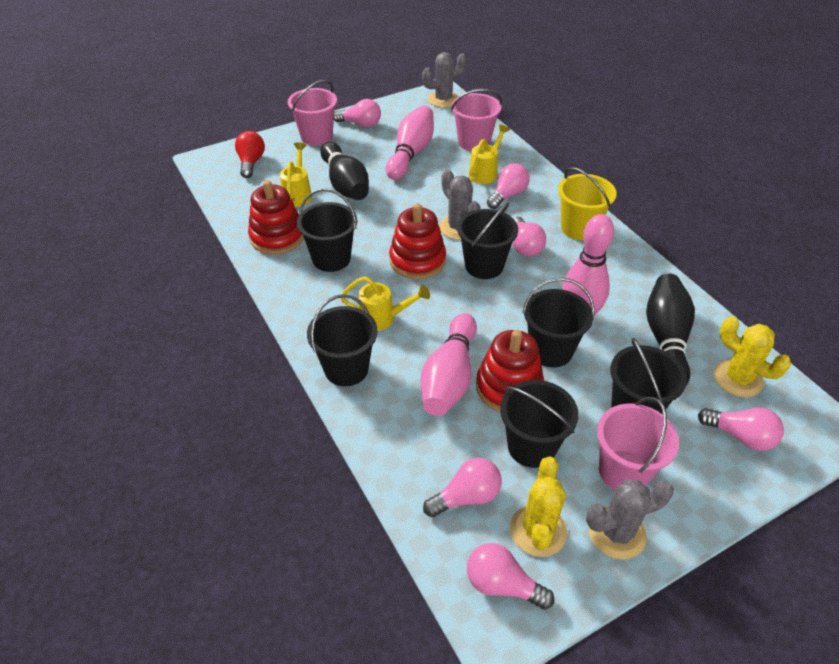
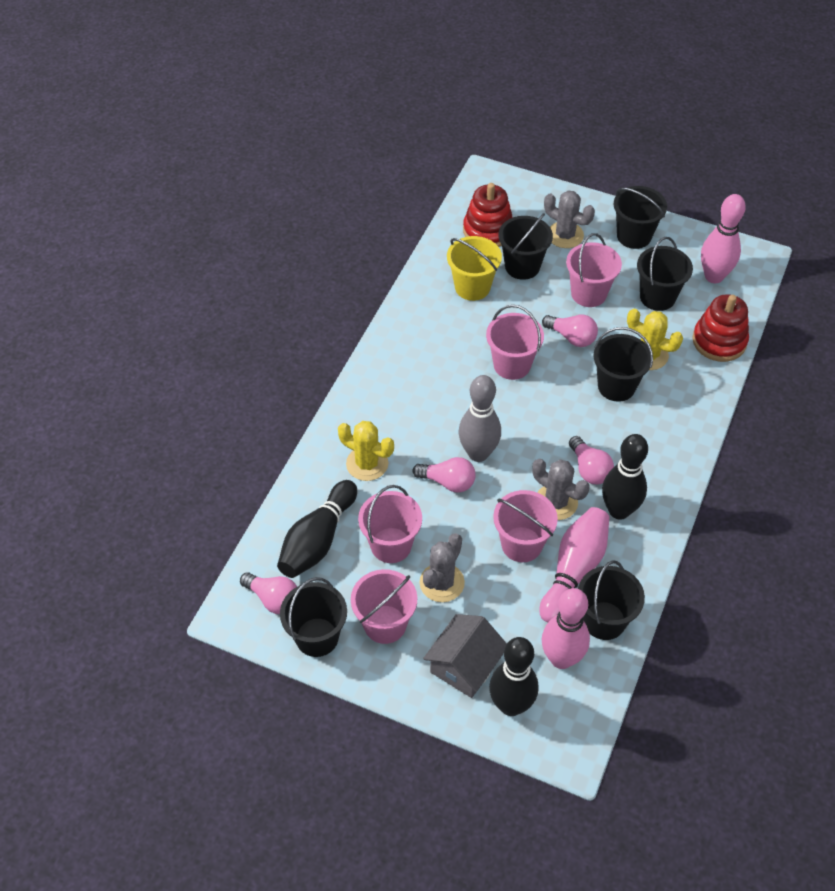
black bowling pin: [320,142,369,200] [646,274,695,386] = 2 -> [277,480,357,578] [489,637,538,716] [602,434,648,520] = 3
grey bowling pin: none = 0 -> [458,375,501,462] = 1
grey house: none = 0 -> [423,614,507,698] = 1
pink bucket: [288,80,337,146] [451,89,502,151] [597,397,679,490] = 3 -> [351,569,417,644] [358,485,422,563] [486,305,544,380] [493,490,558,562] [566,233,622,307] = 5
pink light bulb: [334,99,381,127] [423,458,502,517] [467,543,555,610] [487,163,530,209] [513,217,546,257] [698,408,784,451] = 6 -> [240,572,297,614] [413,457,476,493] [542,315,598,347] [569,436,614,484] = 4
red light bulb: [235,131,265,178] = 1 -> none = 0
red stacking toy: [248,180,304,255] [389,203,446,279] [476,330,544,412] = 3 -> [463,183,513,247] [693,294,749,362] = 2
yellow watering can: [280,142,312,207] [341,276,430,331] [469,124,510,184] = 3 -> none = 0

